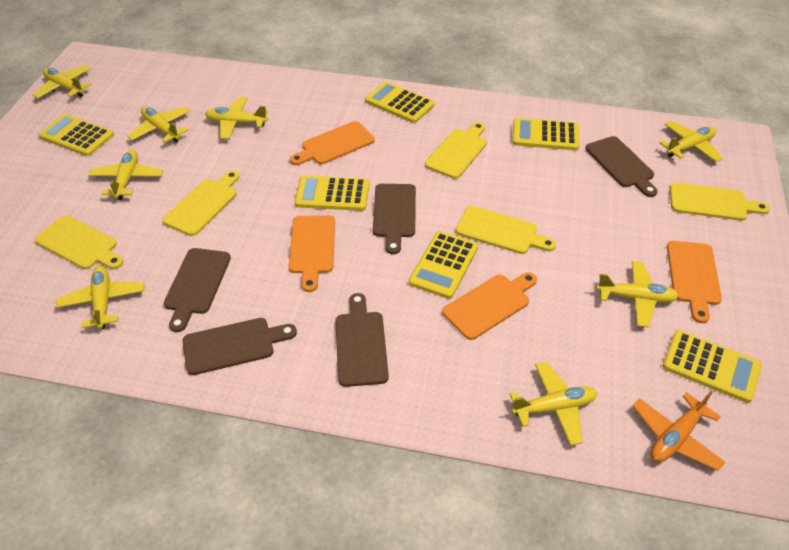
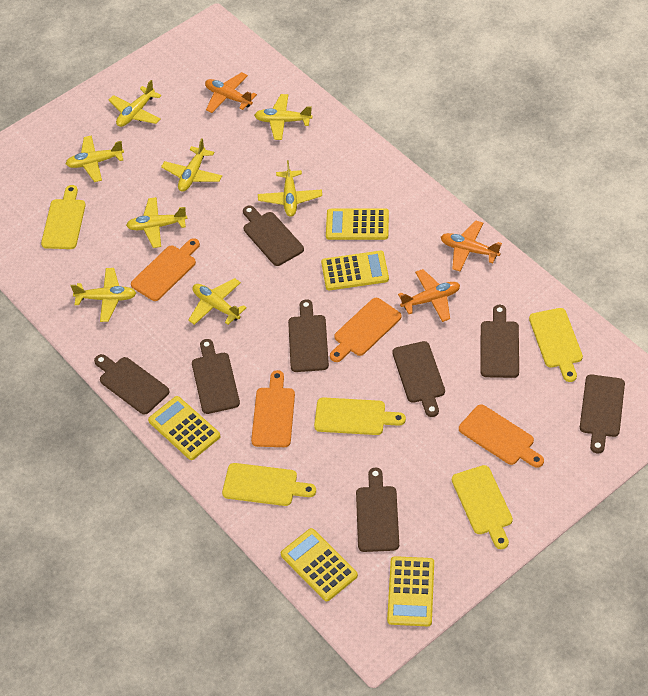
brown cutting board: [164,248,231,332] [183,318,297,375] [335,293,389,387] [373,184,416,254] [585,136,658,197] = 5 -> [94,354,169,414] [192,339,240,414] [243,206,304,266] [288,299,329,372] [356,468,399,552] [392,341,445,417] [480,305,519,378] [580,374,625,453] = 8
orange plane: [633,391,725,471] = 1 -> [205,72,257,113] [398,269,460,322] [441,221,502,271] = 3
yellow calculator: [39,114,114,156] [295,176,369,211] [365,81,435,123] [409,231,478,299] [512,118,580,150] [663,330,762,403] = 6 -> [148,396,221,460] [281,528,358,601] [321,251,389,290] [326,208,389,240] [387,556,434,626] = 5

